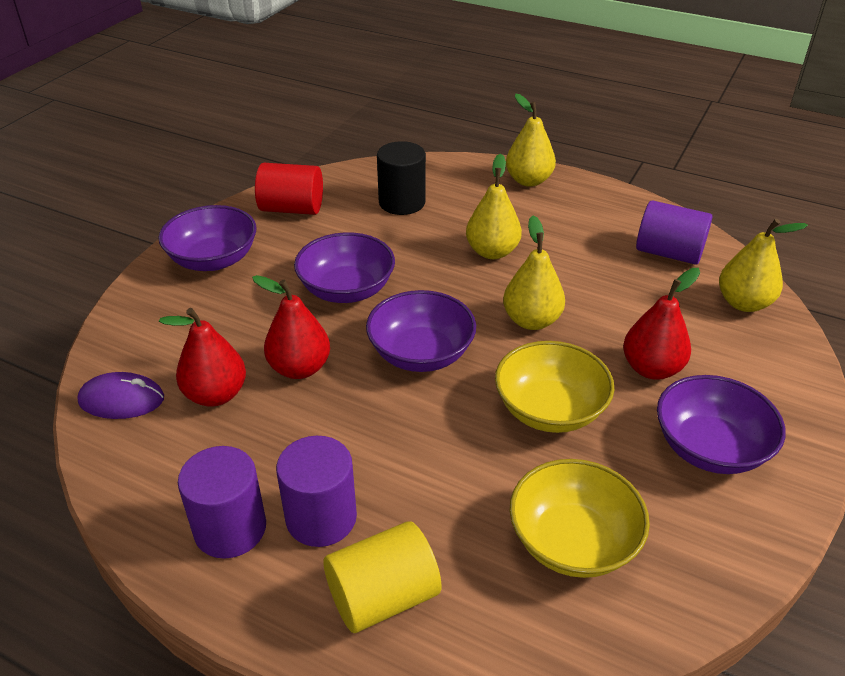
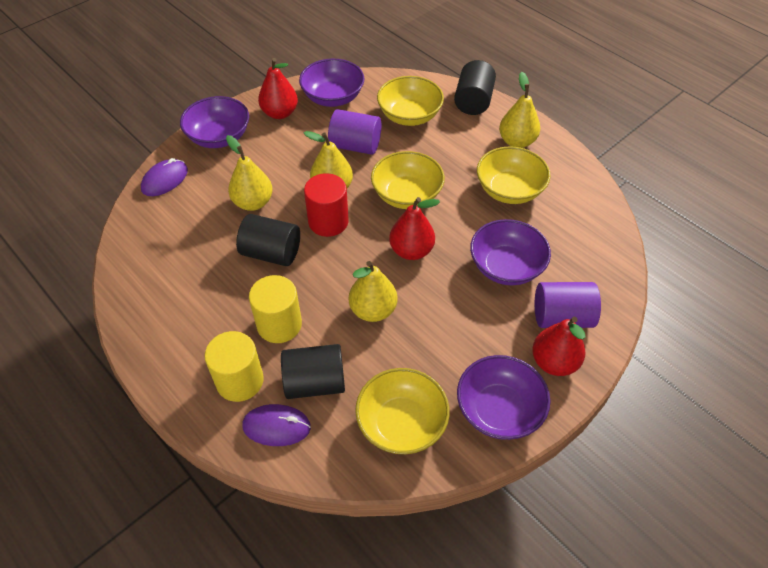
black cylinder: [377,141,426,215] = 1 -> [236,214,300,266] [281,344,345,399] [454,60,496,115] = 3
purple cylinder: [178,446,266,559] [276,436,357,547] [636,200,713,265] = 3 -> [328,109,381,155] [535,282,601,328] = 2
purple mouse: [77,372,164,419] = 1 -> [141,158,188,196] [242,404,311,446] = 2
yellow bowl: [495,341,615,433] [510,459,650,578] = 2 -> [355,368,450,454] [371,151,445,209] [377,76,444,126] [477,146,551,204] = 4
yellow cylinder: [324,521,442,633] = 1 -> [205,331,264,402] [249,275,302,343] = 2

